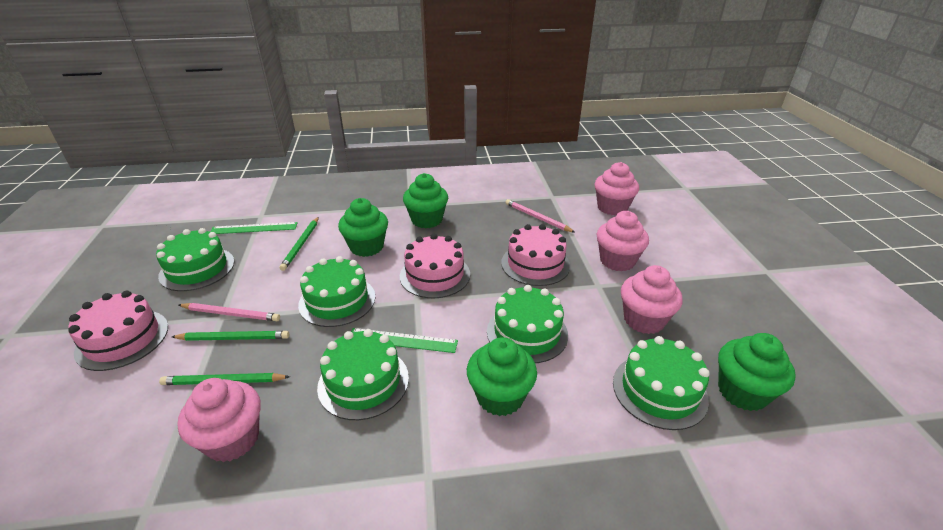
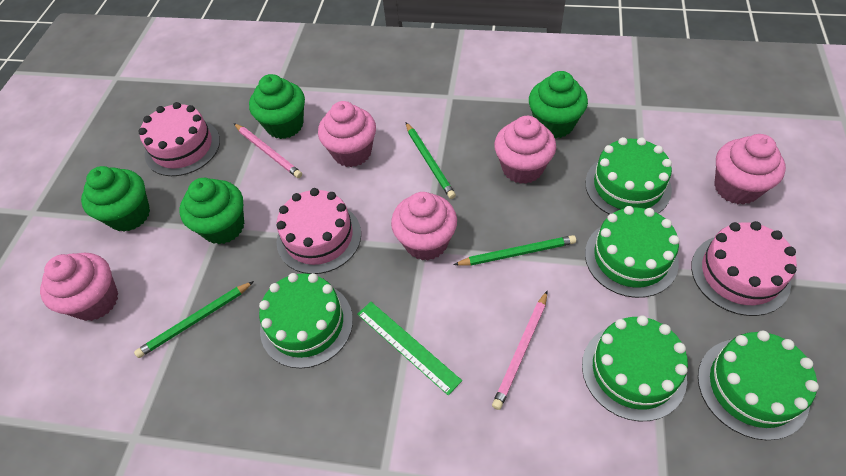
green ruler: [210,222,298,234] [351,328,458,353] = 2 -> [357,302,462,395] = 1
pink cupcake: [177,378,261,462] [594,162,639,216] [596,211,649,272] [621,265,683,334] = 4 -> [40,253,118,321] [318,101,376,167] [391,192,457,260] [494,116,556,184] [714,134,786,205] = 5

